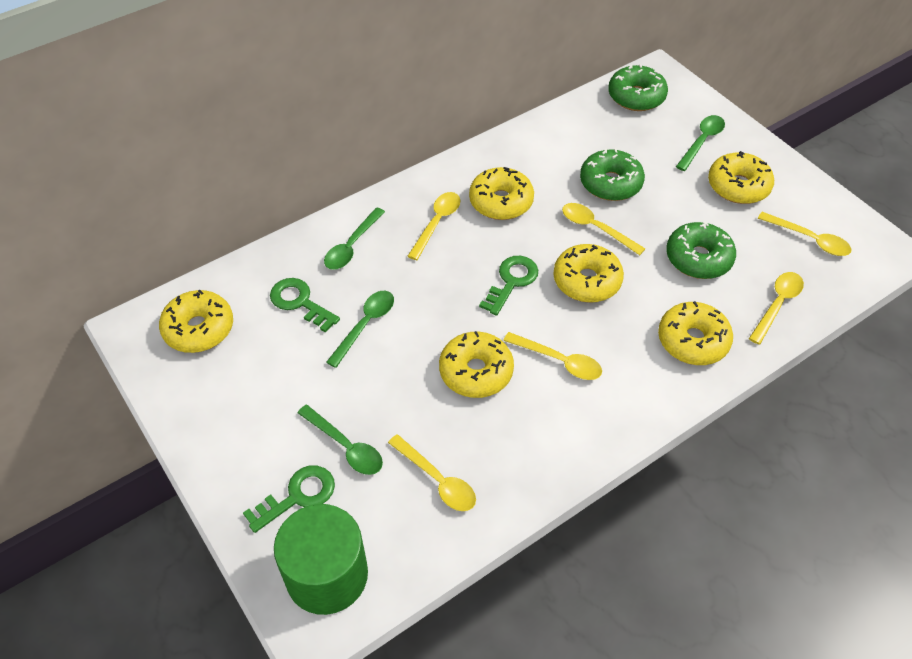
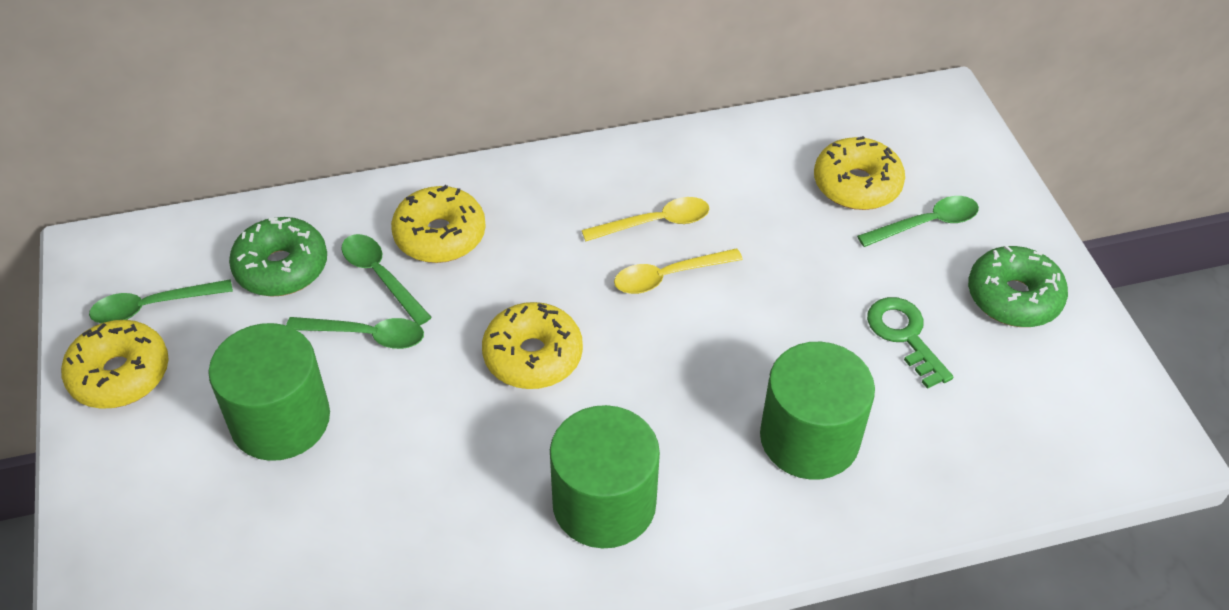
green cylinder: [274,504,368,615] = 1 -> [208,323,330,461] [550,405,660,549] [760,342,875,480] = 3
green donut: [580,148,645,201] [608,64,668,111] [666,221,736,279] = 3 -> [229,217,327,296] [968,245,1068,327] = 2
green key: [243,465,335,533] [270,278,340,333] [479,256,538,316] = 3 -> [867,297,953,389] = 1
yellow donut: [159,290,233,353] [439,331,514,398] [469,167,534,220] [553,244,624,303] [658,301,733,365] [708,151,774,204] = 6 -> [61,320,169,409] [391,185,486,263] [482,302,583,389] [814,136,905,210] = 4
yellow spoon: [388,434,476,511] [408,192,460,260] [503,332,602,380] [562,203,645,255] [749,272,804,345] [758,212,852,256] = 6 -> [582,197,710,242] [614,248,743,294] = 2

